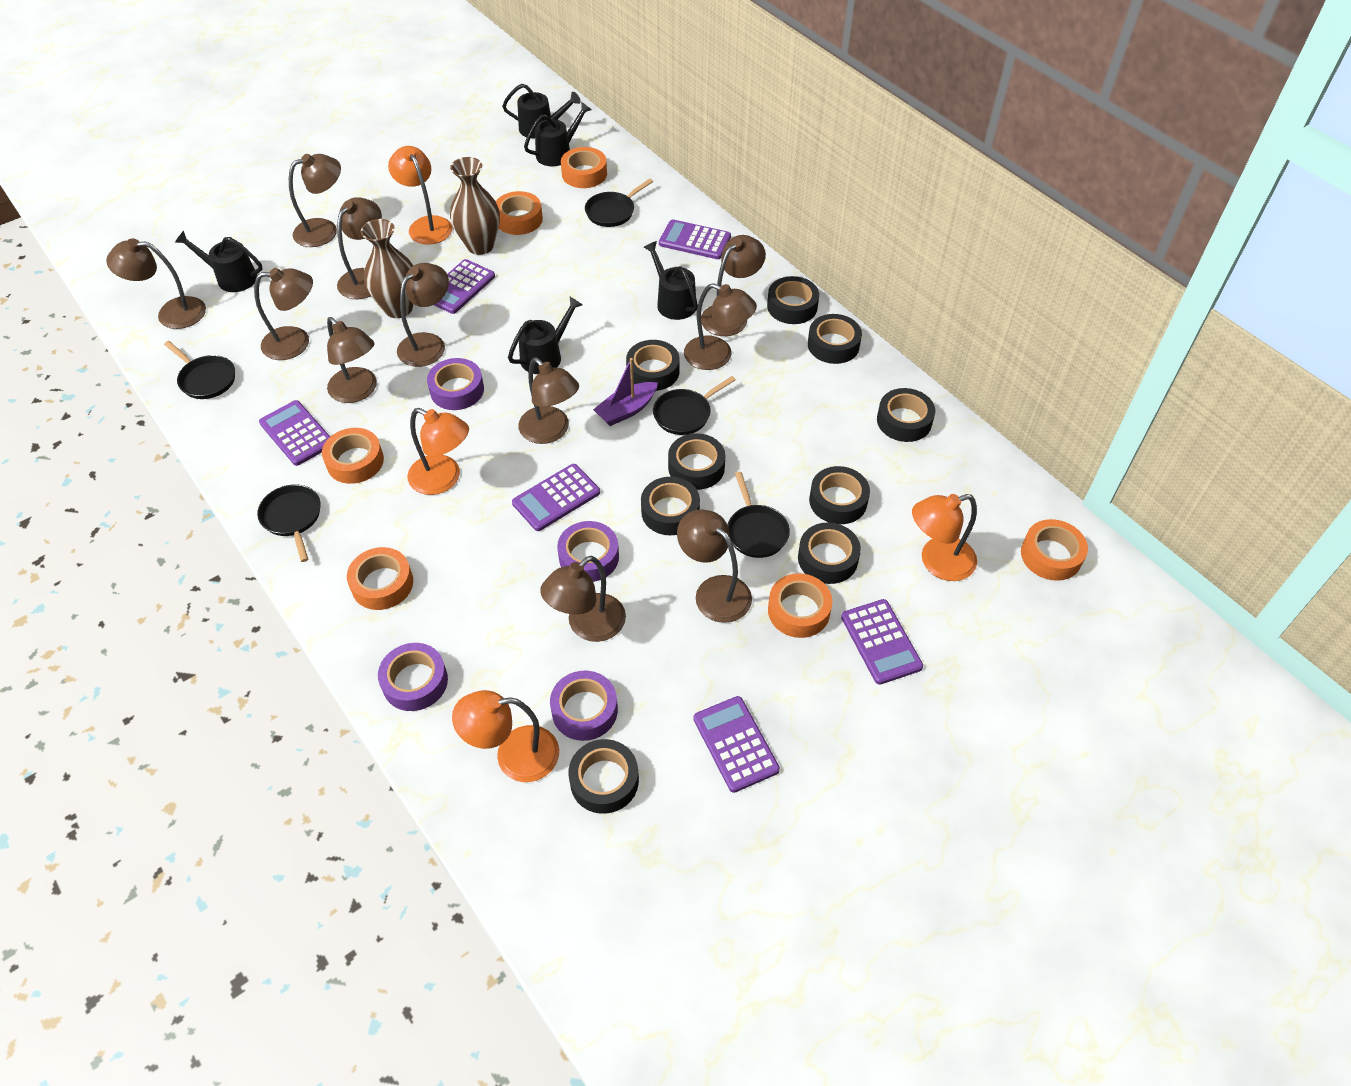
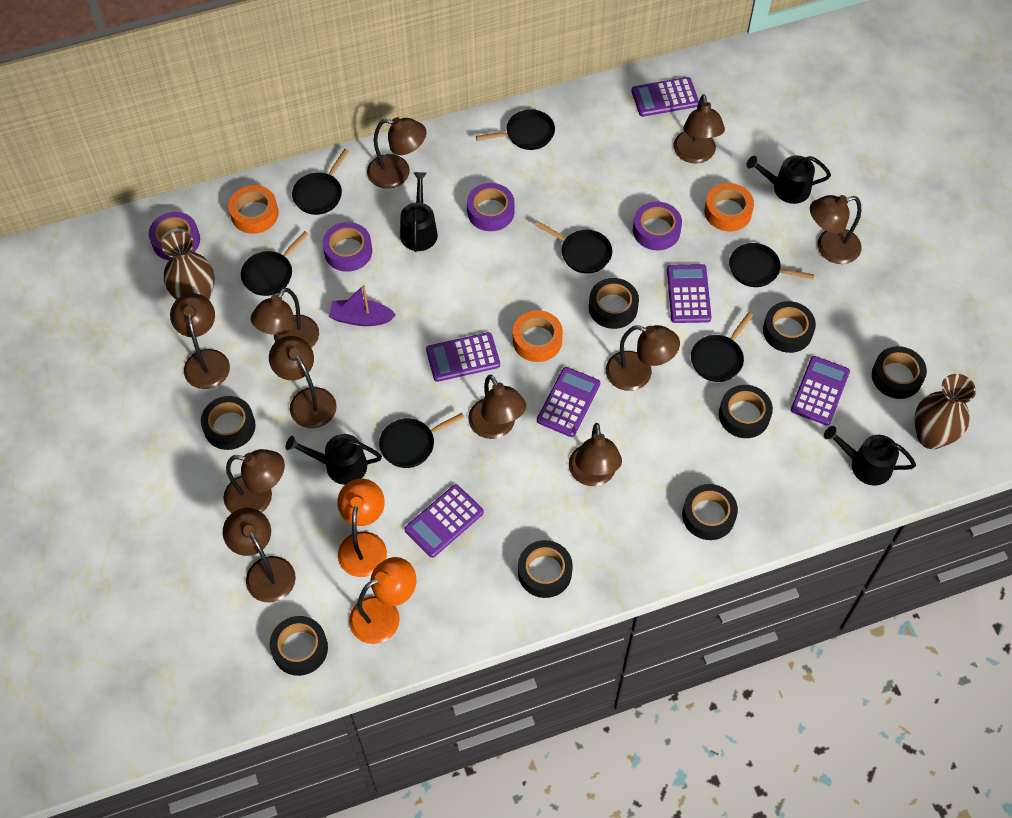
black pan: [164,341,235,399] [257,484,321,562] [585,179,653,227] [653,376,736,435] [728,472,790,558] = 5 -> [241,231,309,296] [292,149,349,215] [379,413,465,468] [476,109,555,150] [535,221,612,274] [691,312,753,382] [729,243,814,287] = 7
black tape: [568,739,639,814] [626,340,680,391] [641,477,700,535] [668,433,725,490] [767,276,819,324] [798,522,861,584] [808,314,862,364] [809,466,870,524] [877,388,935,442] = 9 -> [201,396,256,450] [270,616,328,676] [518,540,573,598] [589,278,639,329] [682,484,738,540] [719,385,773,438] [763,301,816,353] [872,346,927,399] = 8
black watering can: [175,231,263,292] [502,84,581,139] [508,297,582,374] [524,102,592,166] [643,241,698,320] = 5 -> [286,434,382,485] [400,172,438,252] [746,155,831,204] [824,426,916,486] = 4
orange lamp: [388,146,452,245] [407,408,469,495] [452,690,559,782] [912,494,977,581] = 4 -> [337,479,387,577] [349,557,416,644] = 2
orange tape: [322,428,384,484] [347,547,413,610] [496,191,543,235] [561,147,607,188] [768,574,832,638] [1021,519,1088,581] = 6 -> [228,185,278,234] [513,310,563,362] [704,183,754,231] = 3

